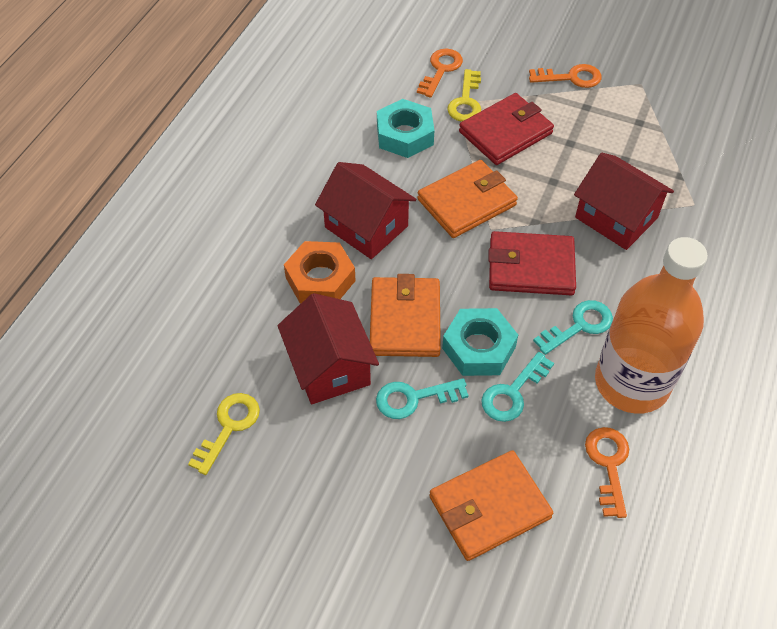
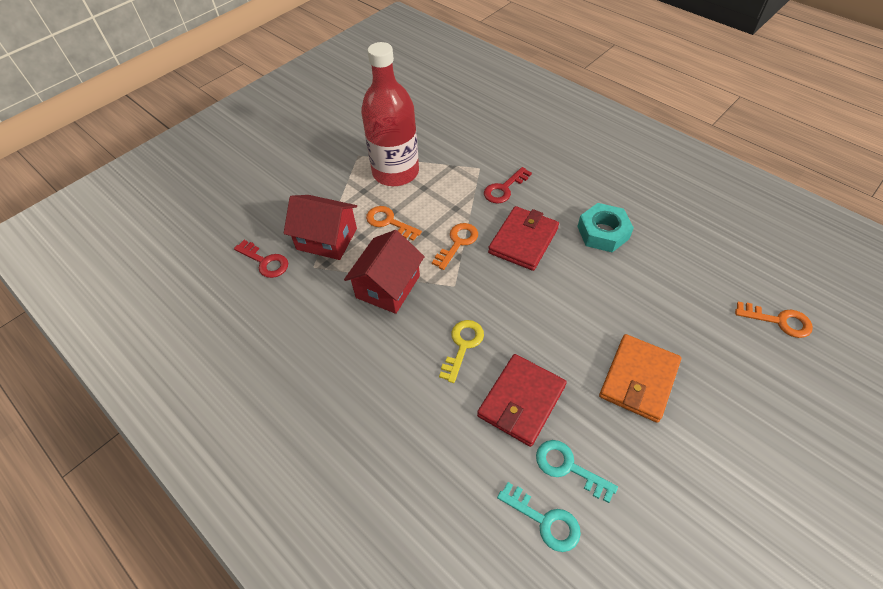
orange bottle: [595,237,708,414] = 1 -> none = 0
orange nut: [284,241,356,304] = 1 -> none = 0
orange wallet: [370,274,441,357] [417,160,518,238] [429,450,553,561] = 3 -> [599,334,681,423] = 1
red bottle: none = 0 -> [361,42,419,186] = 1
red house: [277,293,379,404] [315,162,416,259] [574,153,674,250] = 3 -> [284,195,357,260] [344,230,425,314] = 2
red key: none = 0 -> [234,240,288,278] [484,167,532,203] = 2
turquoise key: [376,378,469,419] [481,352,554,422] [533,300,613,355] = 3 -> [497,482,581,552] [536,440,618,503] = 2
turquoise nut: [377,99,435,158] [442,308,518,376] = 2 -> [577,203,634,252] = 1
yellow key: [188,393,260,475] [447,69,481,122] = 2 -> [439,320,484,383] = 1

